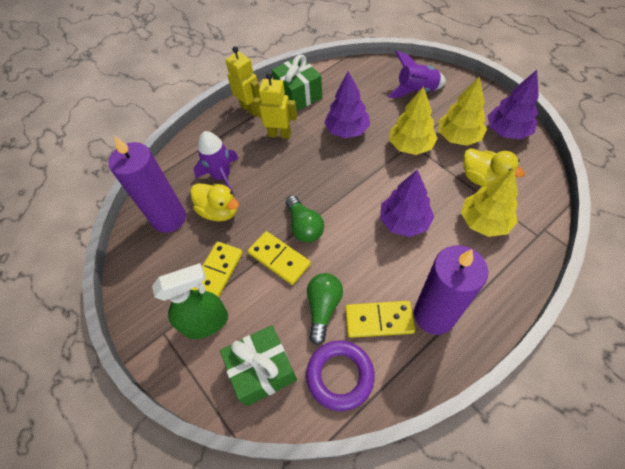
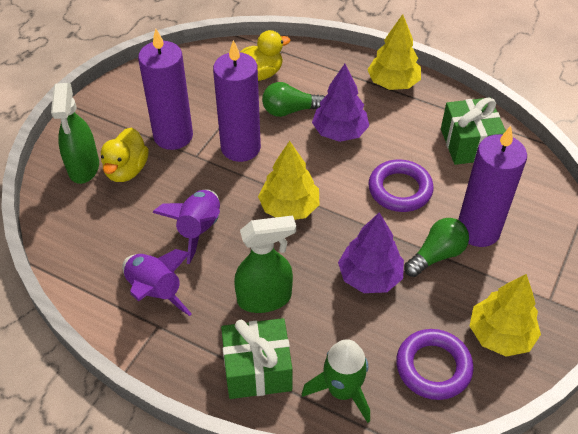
green rocket: none = 0 -> [302,339,370,423] = 1
green spray bottle: [152,263,228,339] = 1 -> [51,83,99,184] [234,216,296,313] = 2
purple candle: [108,136,186,233] [414,245,488,335] = 2 -> [138,29,193,150] [213,40,261,162] [458,126,527,247] = 3
purple ring: [306,340,375,411] = 1 -> [368,159,434,212] [396,329,474,400] = 2
purple tree: [324,71,370,138] [380,170,434,237] [488,70,539,139] = 3 -> [312,64,369,142] [338,212,404,293] = 2
yellow domino: [191,241,243,297] [248,231,311,285] [345,301,415,338] = 3 -> none = 0
yellow robot: [225,46,260,116] [254,73,297,139] = 2 -> none = 0

